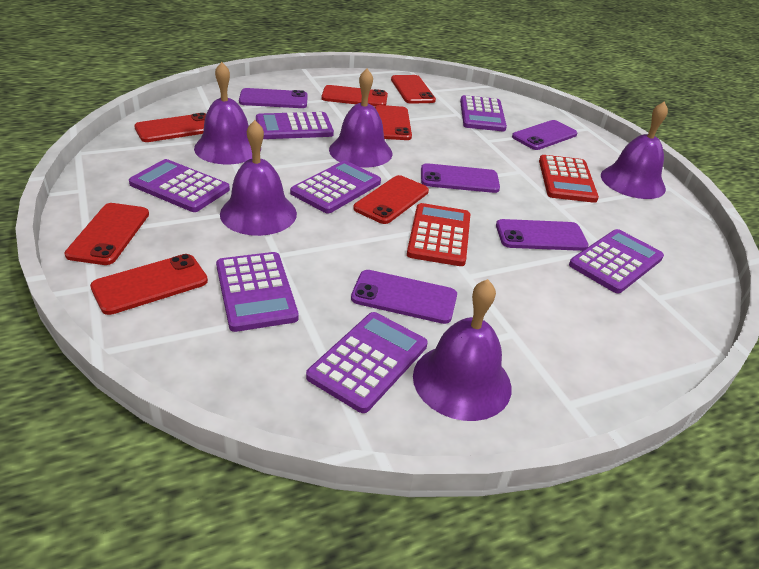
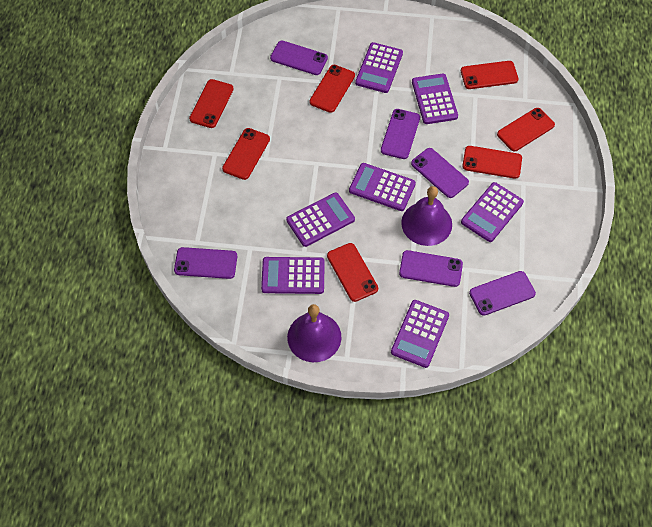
purple bell: [194,62,261,164] [220,120,297,236] [329,69,392,168] [413,279,512,421] [601,101,668,199] = 5 -> [287,304,342,362] [401,186,452,246] = 2
purple phone: [239,88,308,108] [351,270,457,324] [421,163,500,193] [496,219,589,251] [512,120,578,150] = 5 -> [174,247,237,279] [270,41,328,75] [381,109,420,159] [399,250,463,287] [411,148,469,198] [469,271,536,316] = 6
red calculator: [407,203,470,266] [539,155,599,203] = 2 -> none = 0

